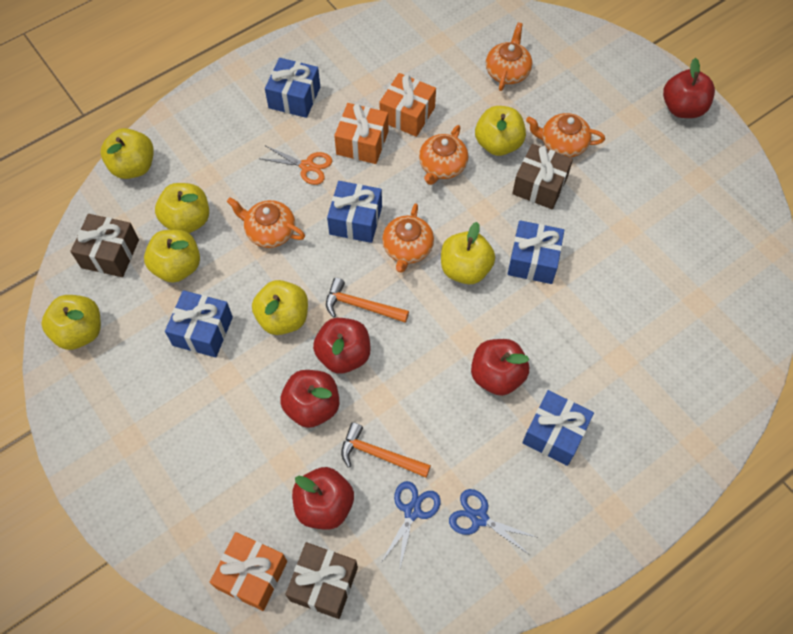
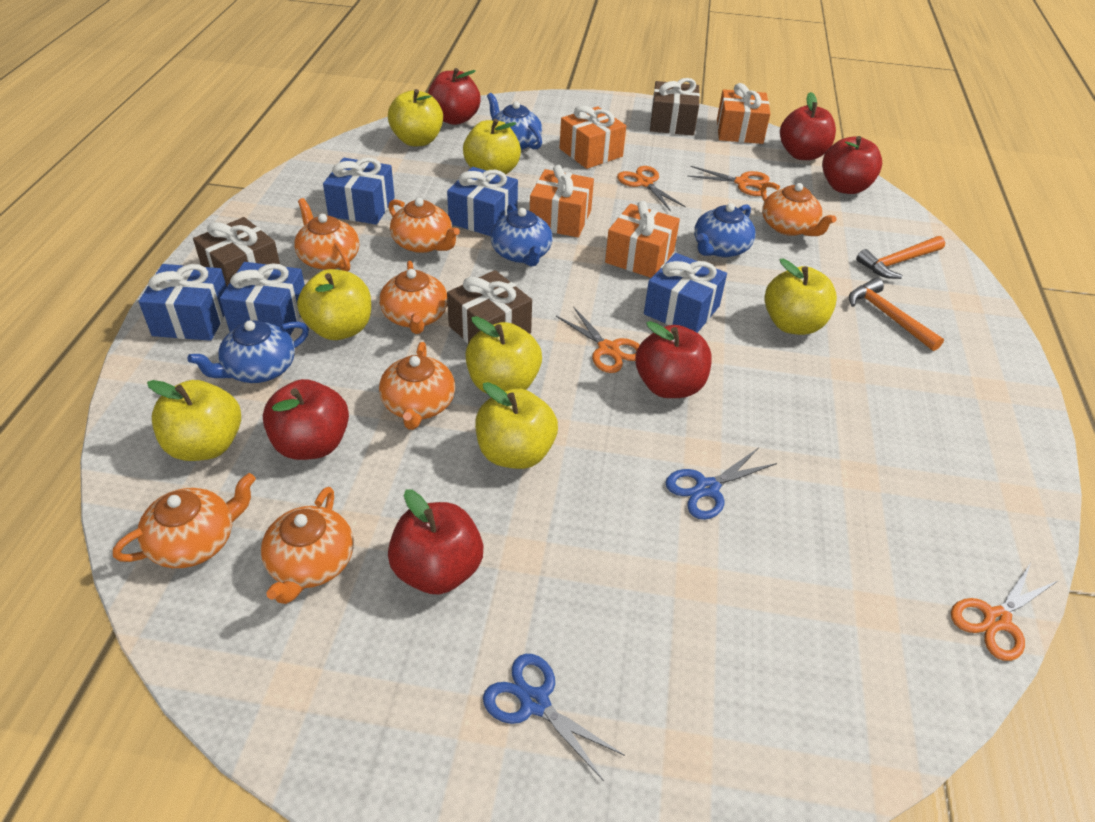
blue teapot: none = 0 -> [187,320,309,383] [487,93,542,150] [490,203,553,267] [694,203,756,257] = 4
orange gift: [210,532,287,611] [334,103,388,164] [379,73,436,137] = 3 -> [530,165,594,237] [560,106,626,169] [605,201,680,278] [717,83,771,144] = 4
orange scissors: [261,146,332,185] = 1 -> [556,306,640,373] [617,166,686,211] [687,166,769,196] [951,563,1059,661] = 4
orange teapot: [227,197,305,248] [382,203,434,273] [419,125,468,185] [486,22,532,91] [526,113,605,157] = 5 -> [113,473,256,568] [261,487,353,604] [294,198,360,272] [379,261,448,334] [379,342,455,430] [388,198,460,253] [761,182,836,236] = 7
red apple: [280,370,339,428] [292,467,354,530] [313,318,370,374] [471,339,529,396] [663,58,715,118] = 5 -> [263,379,349,460] [388,489,483,595] [428,68,481,125] [635,321,712,398] [780,92,836,160] [822,136,882,194] = 6

